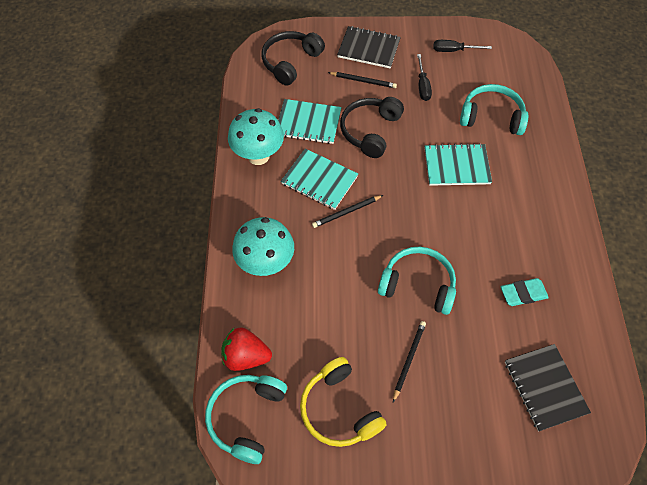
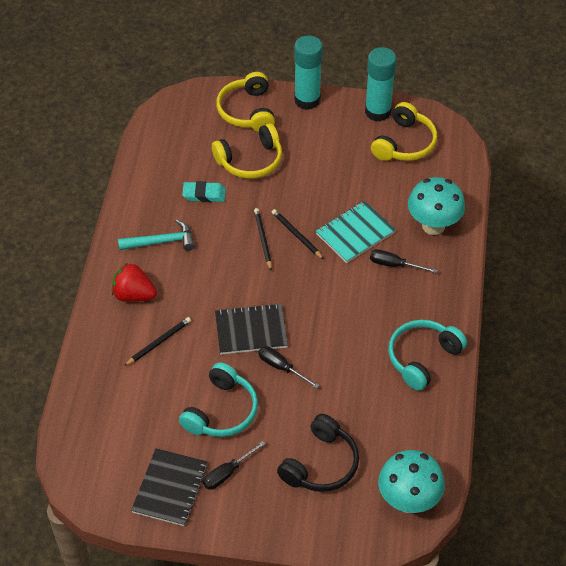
black headphones: [262,31,325,86] [340,97,404,158] = 2 -> [277,414,359,492] = 1
black screwdriver: [417,54,432,101] [433,40,492,52] = 2 -> [203,441,266,490] [258,346,320,389] [370,249,437,273] = 3
turquoise glue stick: none = 0 -> [294,36,323,110] [365,47,397,122] = 2
turquoise hammer: none = 0 -> [118,219,195,251] = 1
turquoise headphones: [205,375,287,464] [378,247,456,315] [460,84,528,135] = 3 -> [179,362,258,437] [388,320,467,391] = 2
turquoise notebook: [278,99,342,144] [281,149,358,210] [424,143,492,186] = 3 -> [316,201,396,263] = 1
yellow headphones: [300,357,387,447] = 1 -> [212,123,282,179] [216,72,275,132] [371,102,437,161] = 3

